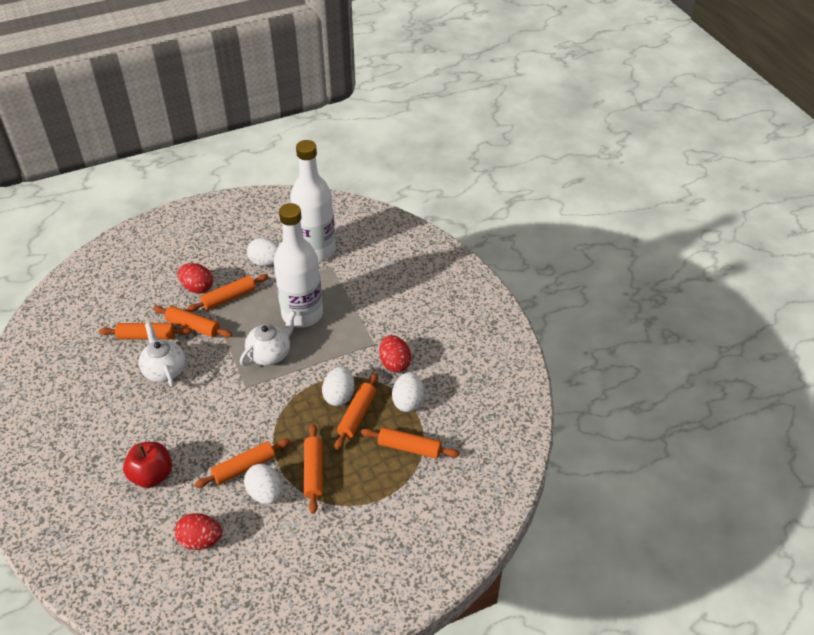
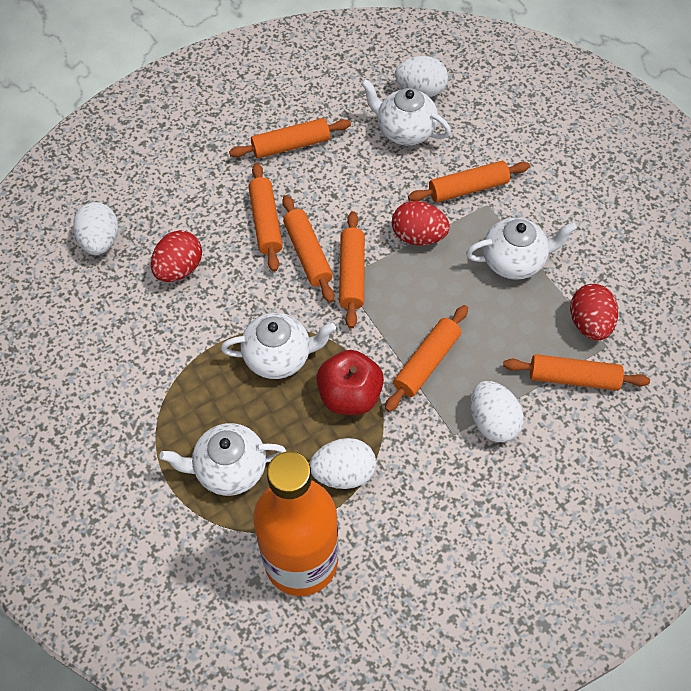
orange bottle: none = 0 -> [253,451,339,596] = 1
white bottle: [274,203,323,328] [290,140,336,261] = 2 -> none = 0
white teapot: [139,322,185,387] [240,311,296,366] = 2 -> [159,423,286,496] [221,313,336,379] [361,79,451,146] [466,218,577,280] = 4

